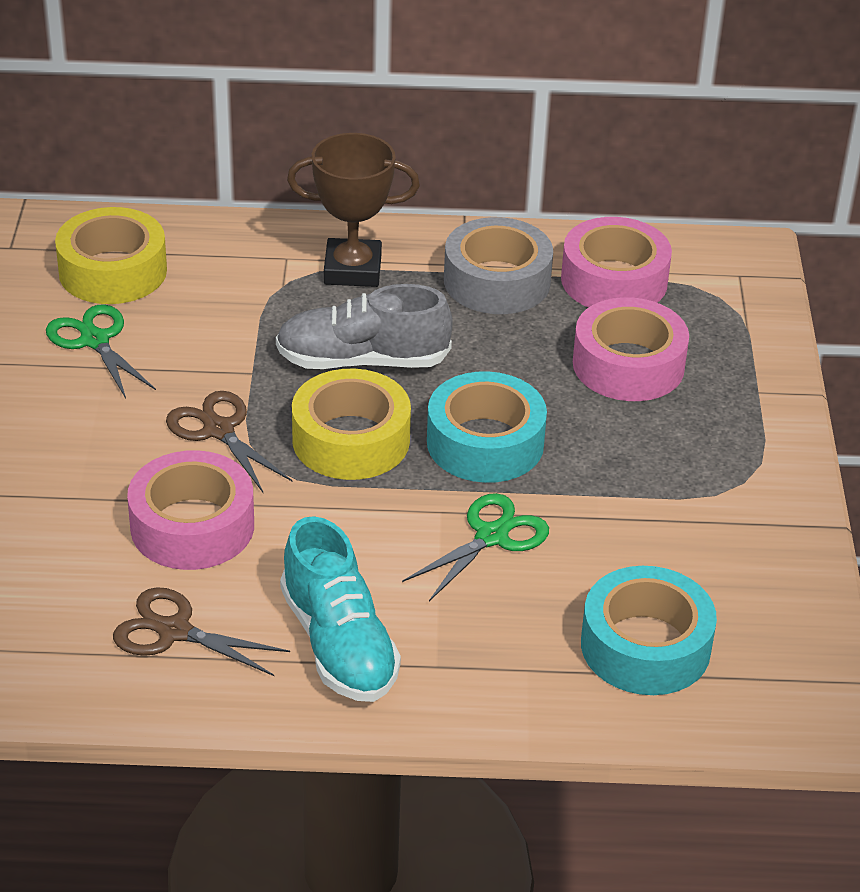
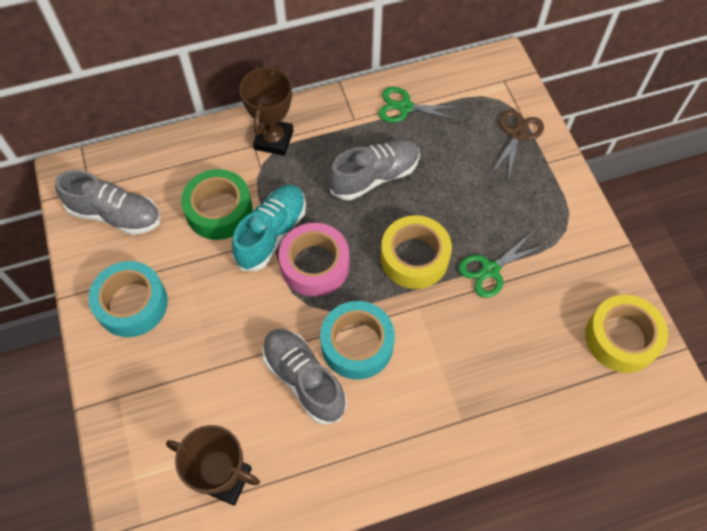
brown scissors: [113,587,290,676] [166,391,292,492] = 2 -> [492,110,544,180] = 1
brown trophy: [287,133,420,287] = 1 -> [166,425,260,506] [239,65,293,156] = 2
green tape: none = 0 -> [181,169,253,240] = 1
grey shoe: [276,284,453,369] = 1 -> [55,170,160,235] [262,329,347,425] [329,139,420,200] = 3
grey tape: [444,217,553,314] = 1 -> none = 0
pink tape: [127,450,254,570] [561,217,672,308] [573,297,689,401] = 3 -> [279,223,349,297] = 1

